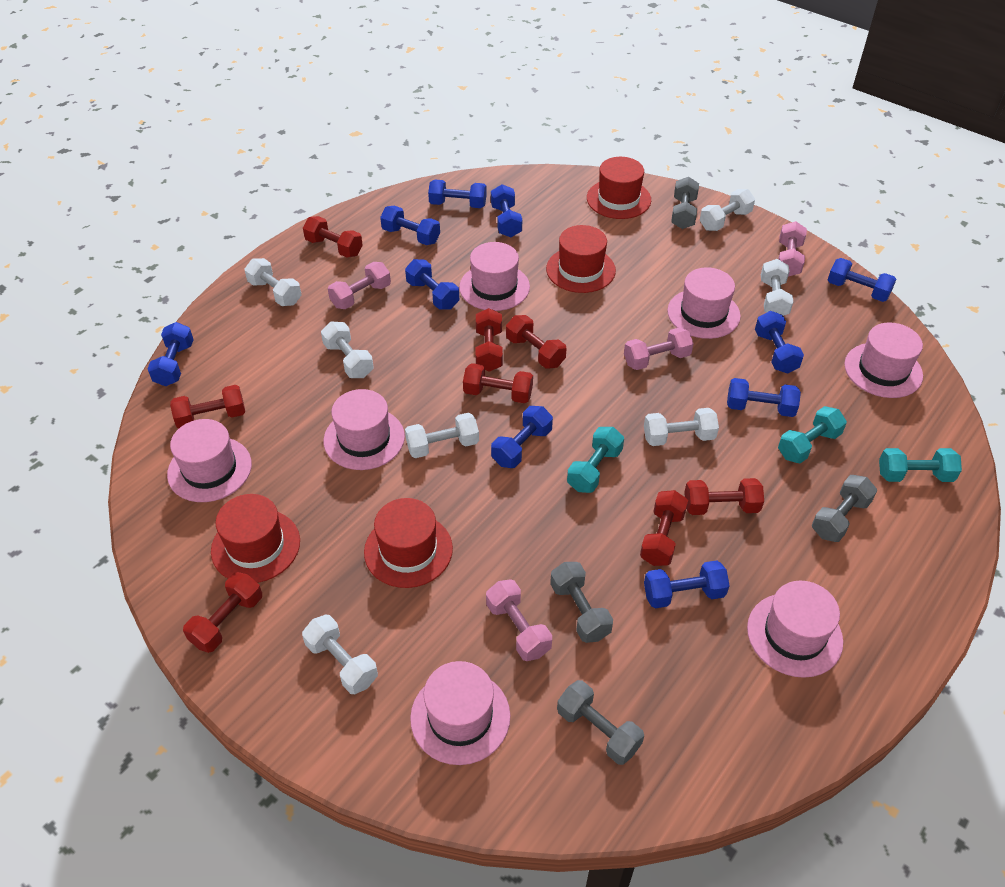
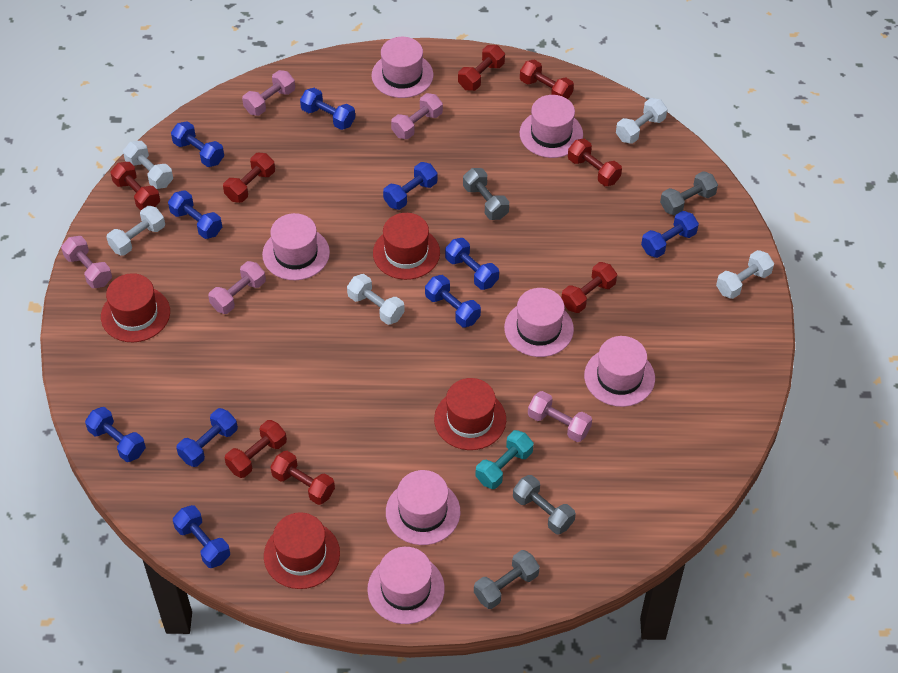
pink dumbbell: [328,262,391,309] [486,579,552,661] [624,327,694,370] [778,221,807,277] = 4 -> [61,236,112,288] [208,261,266,314] [242,70,295,116] [391,93,443,139] [528,391,592,442] = 5
turquoise dumbbell: [567,427,624,493] [778,406,847,463] [879,448,962,482] = 3 -> [476,430,534,489] = 1
white dumbbell: [244,258,301,306] [302,615,378,694] [321,322,374,378] [405,413,479,458] [644,408,719,446] [700,189,755,231] [761,259,793,316] = 7 -> [107,206,165,256] [123,141,173,189] [347,274,405,325] [616,98,668,144] [716,250,774,299] = 5

